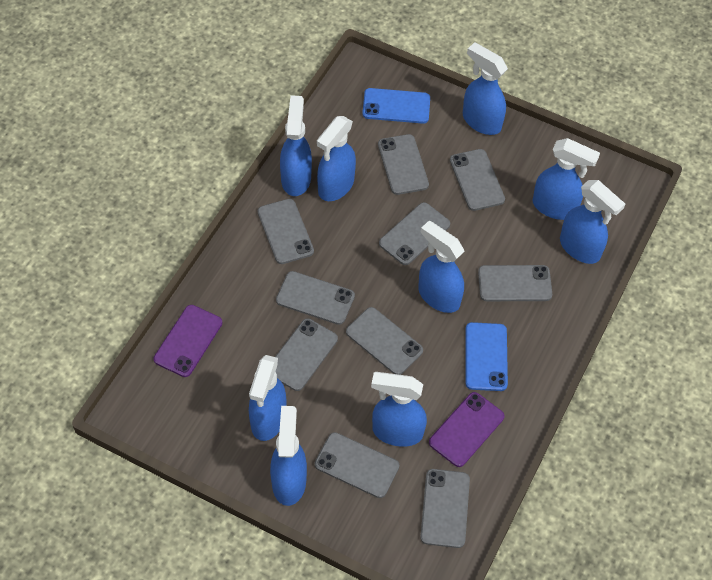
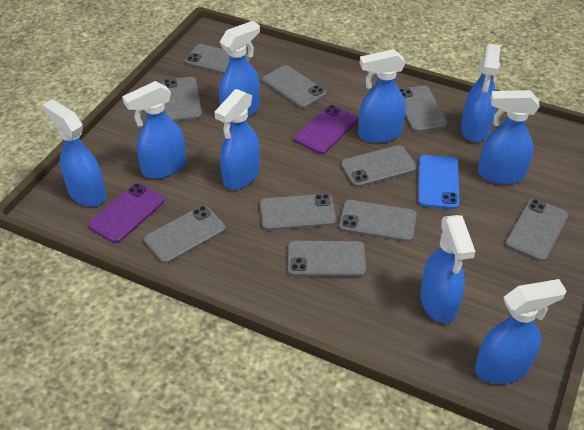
blue phone: [362,88,430,124] [465,322,508,391] = 2 -> [418,155,459,209] = 1

